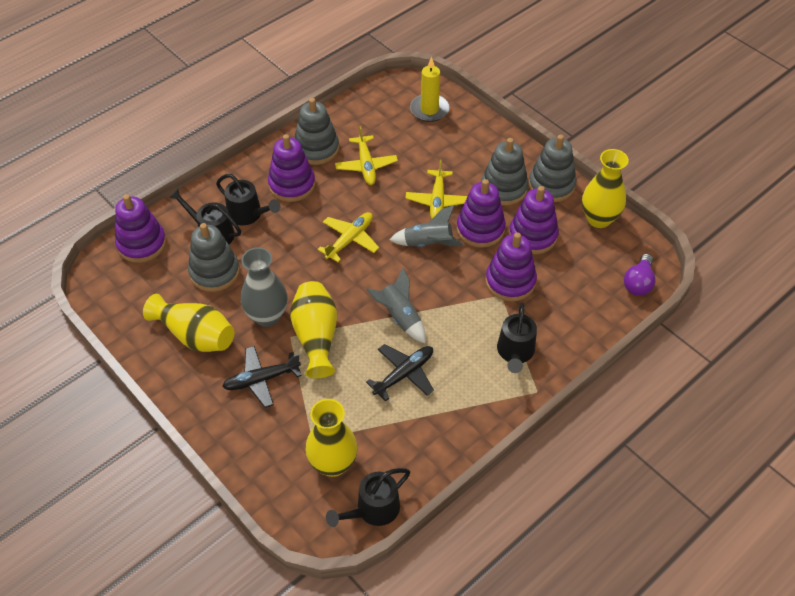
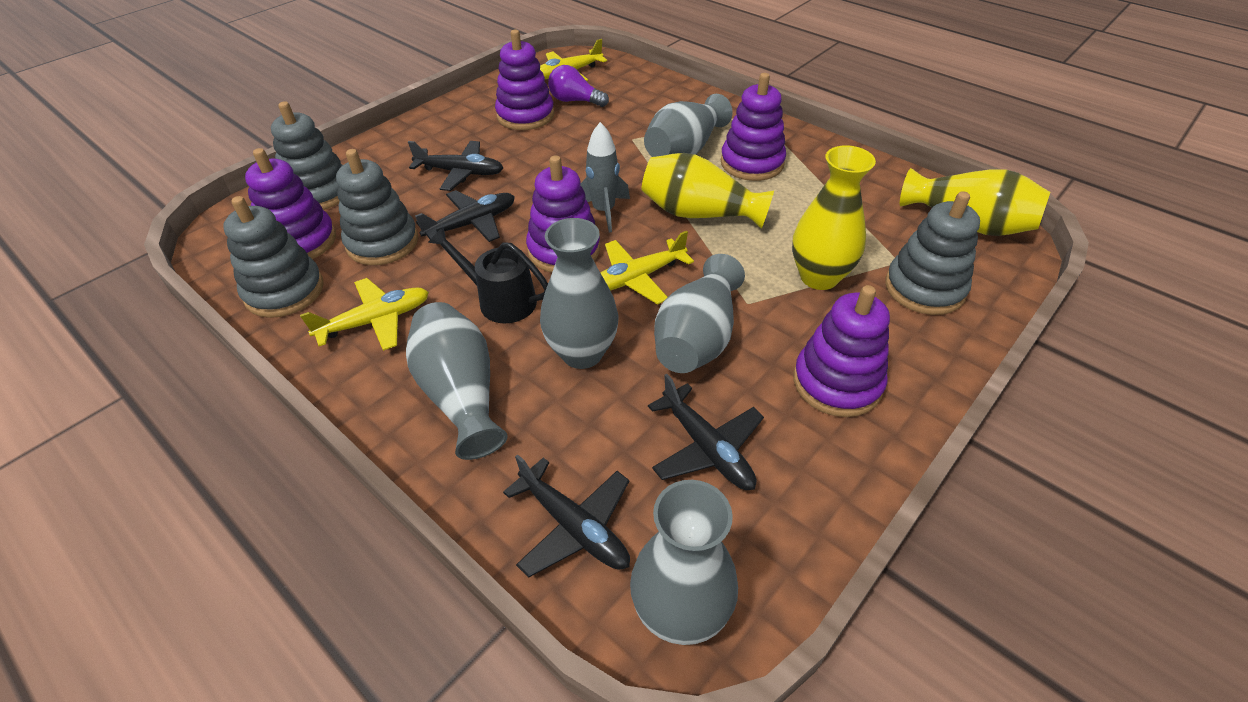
black plane: [222,346,302,408] [366,344,434,401] = 2 -> [408,141,503,191] [415,190,515,242] [503,454,630,578] [648,374,764,490] = 4
black watering can: [169,189,241,244] [216,174,280,225] [326,468,410,527] [497,302,537,373] = 4 -> [428,227,548,323] = 1
grey rocket: [366,268,426,344] [389,205,463,247] = 2 -> [580,122,630,232] = 1
grey vase: [241,247,288,327] = 1 -> [406,302,508,460] [540,218,619,369] [630,480,738,645] [644,94,732,157] [654,254,745,373] = 5
yellow candle: [410,57,450,122] = 1 -> none = 0
yellow vase: [143,294,234,352] [290,281,337,378] [305,399,358,477] [582,149,629,228] = 4 -> [641,153,774,229] [792,145,876,290] [900,168,1050,236] = 3

